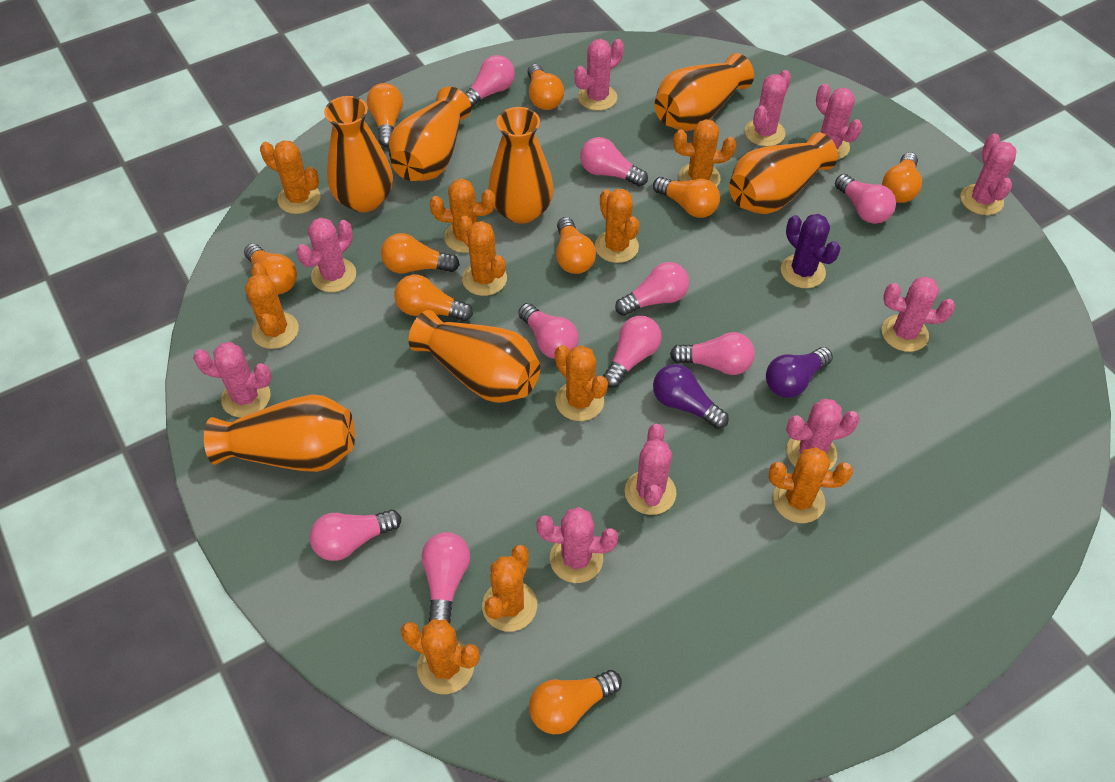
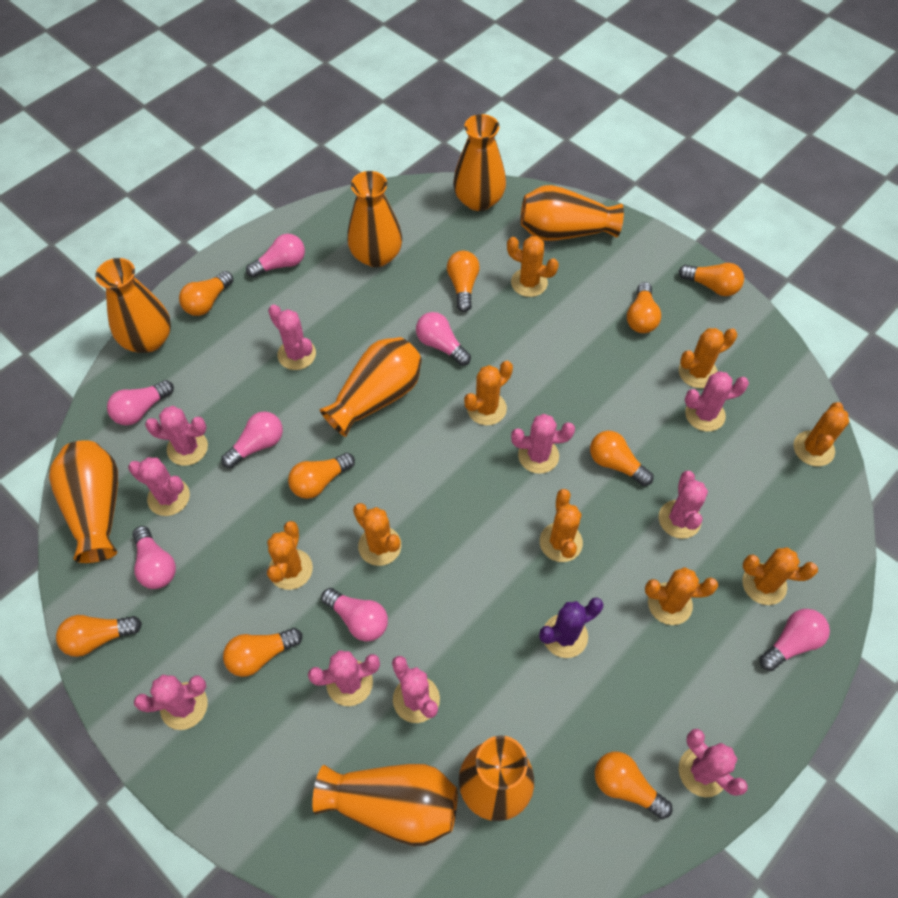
orange cactus: [245,263,299,349] [260,140,320,214] [401,619,480,694] [430,179,495,253] [458,216,507,296] [482,545,537,632] [555,345,608,421] [595,189,639,263] [674,119,736,187] [769,447,853,523] = 10 -> [267,521,313,590] [353,503,401,566] [464,361,513,425] [507,236,559,297] [540,489,583,562] [645,567,718,625] [679,328,737,388] [742,547,818,605] [794,402,849,466] = 9
orange vase: [204,394,355,472] [324,96,393,212] [388,87,471,181] [408,310,540,403] [488,107,554,224] [655,53,754,131] [729,132,838,214] = 7 -> [49,440,118,563] [95,258,171,353] [312,764,458,846] [320,337,422,437] [347,171,402,267] [453,114,506,211] [459,735,534,821] [521,185,624,241] = 8
pink light bulb: [310,510,401,561] [421,532,470,624] [464,55,515,109] [518,303,579,359] [580,137,648,187] [603,316,662,388] [615,262,689,316] [670,332,755,375] [835,174,896,224] = 9 -> [107,380,174,425] [132,526,176,589] [221,412,283,468] [246,234,305,278] [321,588,388,642] [416,312,471,366] [760,609,830,671] = 7
purple light bulb: [653,364,729,429] [766,347,833,398] = 2 -> none = 0

